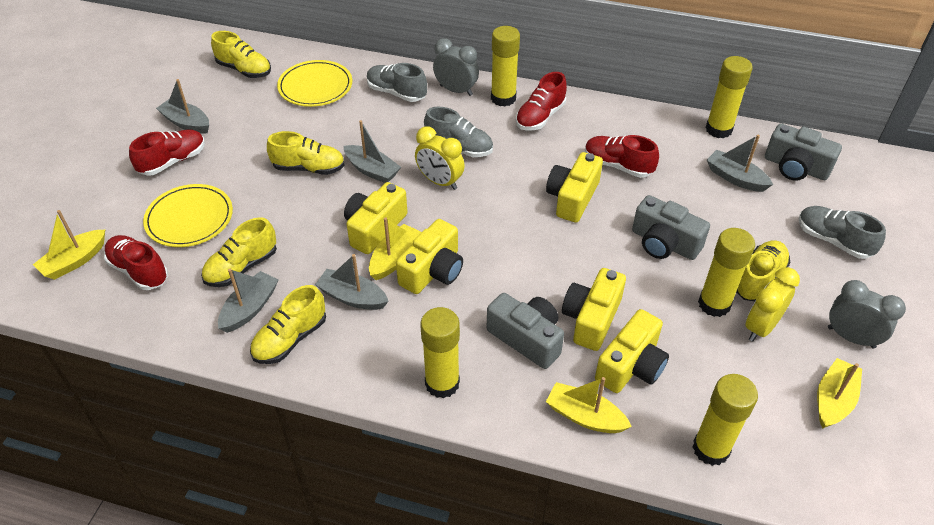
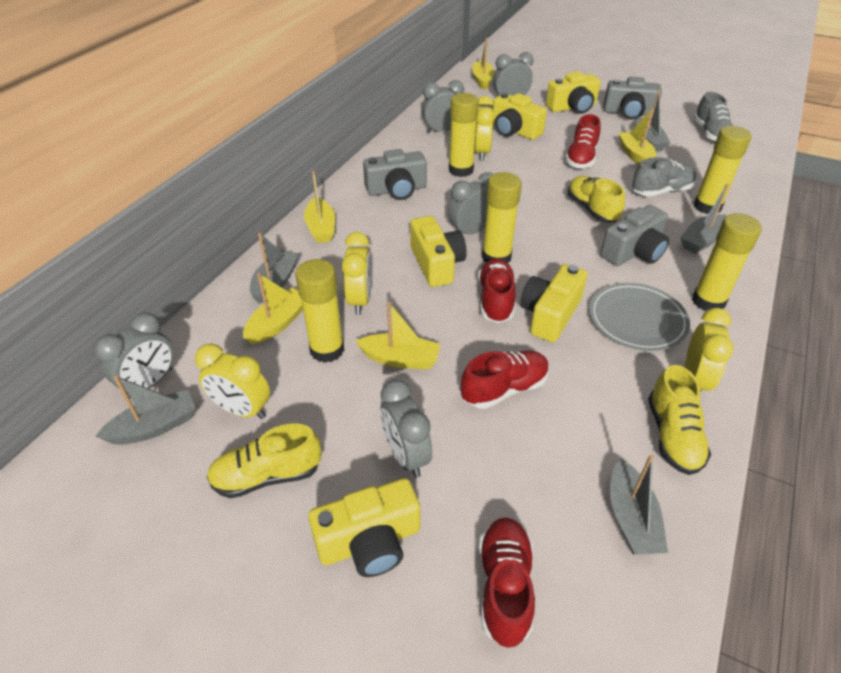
grey clock: [433,38,479,96] [828,280,906,349] = 2 -> [94,312,174,399] [380,380,432,478] [422,80,464,133] [448,172,493,234] [493,52,534,96] = 5
grey plate: none = 0 -> [589,283,690,351] = 1
grey shoe: [367,63,427,102] [424,107,493,157] [798,206,886,259] = 3 -> [632,157,697,196] [694,92,733,142] = 2
yellow boat: [33,210,105,280] [369,217,421,280] [546,377,632,433] [817,358,862,428] = 4 -> [243,273,303,344] [304,170,335,243] [356,302,440,369] [472,38,495,90] [619,108,656,165] = 5
yellow clock: [415,126,465,190] [745,267,800,342] = 2 -> [195,344,270,419] [342,232,371,315] [474,96,494,161] [685,308,733,391] = 4
yellow plate: [143,184,233,247] [277,60,352,107] = 2 -> none = 0
yellow shoe: [201,217,277,287] [211,31,271,78] [250,285,326,364] [267,131,345,175] [736,240,790,301] = 5 -> [207,423,322,498] [567,176,625,223] [648,365,711,475] = 3

